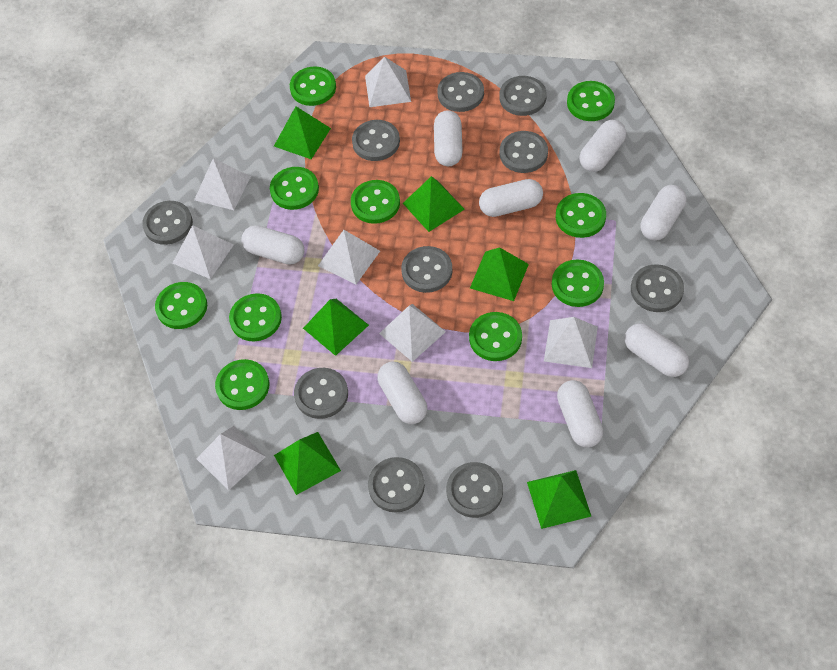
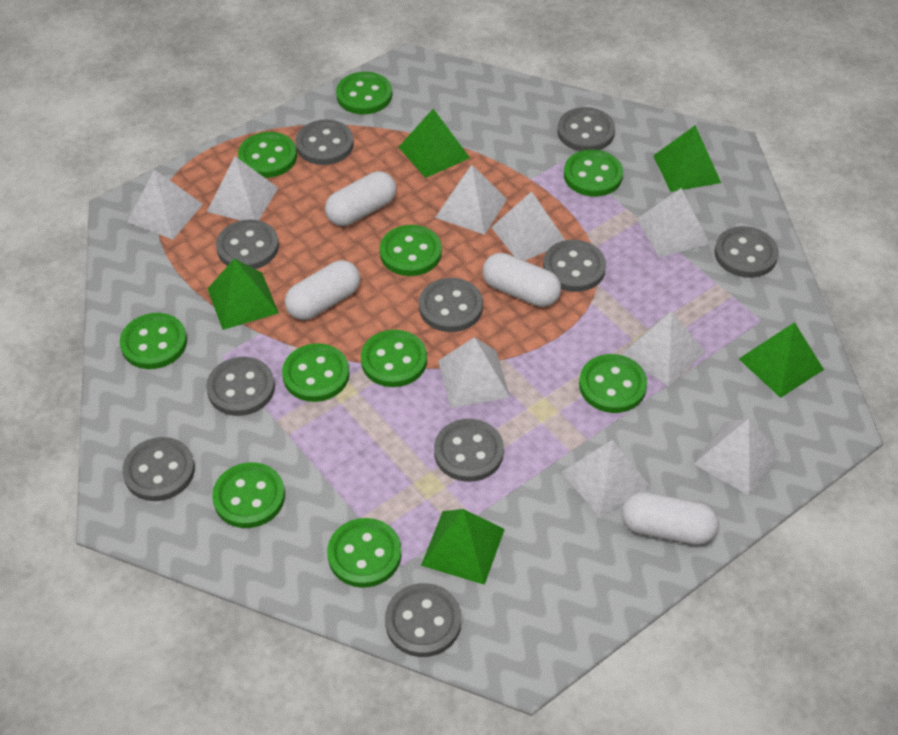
green pyramid: [274,106,331,159] [274,432,341,495] [303,299,369,356] [403,176,465,232] [470,247,529,301] [527,470,592,529] = 6 -> [208,258,279,330] [399,109,470,178] [421,509,505,585] [653,125,721,192] [739,322,824,398] = 5
white capsule: [242,225,304,265] [378,362,427,424] [434,110,463,166] [479,179,543,217] [557,380,603,448] [579,120,626,172] [625,323,689,377] [641,185,686,241] = 8 -> [285,260,360,320] [325,171,396,226] [483,253,561,307] [622,492,718,545] = 4
white pyramid: [172,225,234,279] [194,158,251,210] [196,426,266,491] [318,230,380,284] [365,57,411,107] [379,304,446,362] [544,317,598,368] = 7 -> [127,170,203,240] [207,156,278,221] [435,165,507,235] [438,337,510,408] [491,191,565,261] [561,440,651,517] [622,311,705,387] [637,188,710,257] [694,418,780,496] = 9

